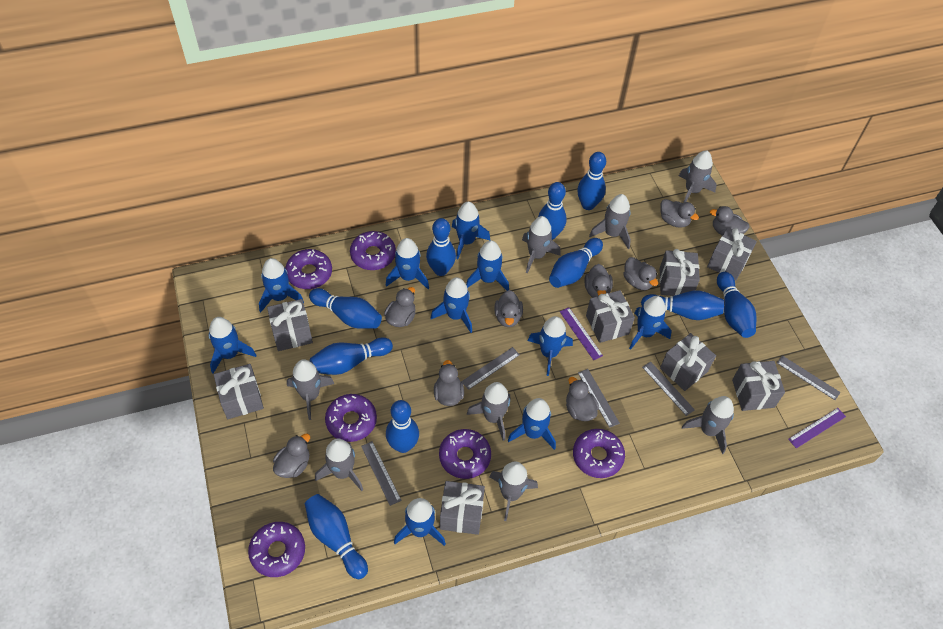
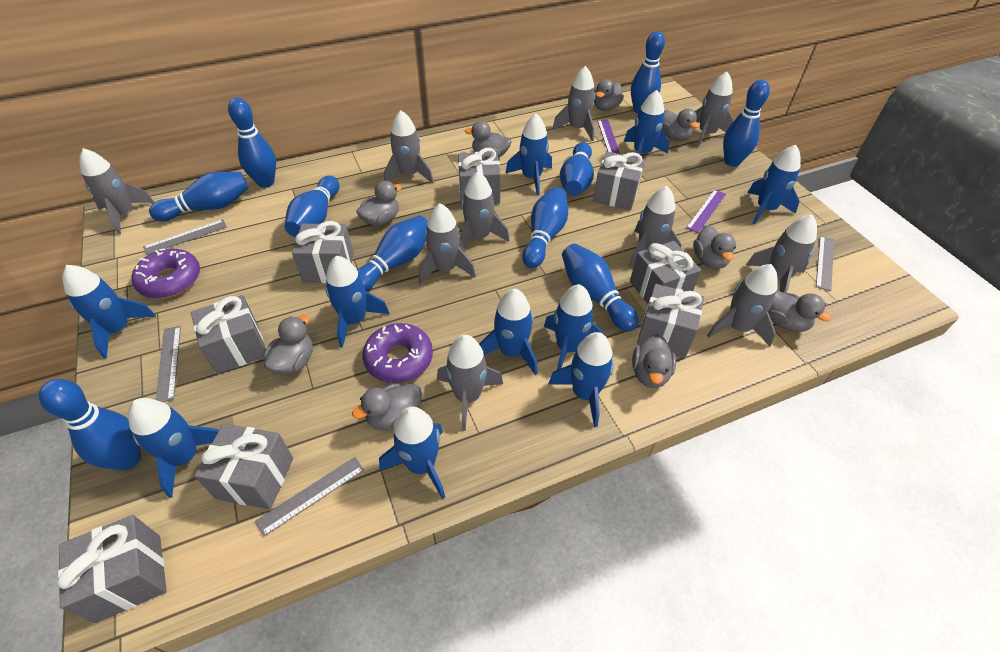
grey rocket: [287,359,334,420] [315,439,363,491] [467,382,510,441] [489,462,538,521] [522,216,561,273] [589,194,631,249] [679,150,717,203] [682,396,734,454] = 8 -> [79,148,154,234] [384,110,434,183] [419,203,476,285] [437,335,503,431] [459,172,509,250] [553,66,595,141] [629,186,681,267] [695,72,733,147] [707,264,778,347] [746,214,817,293] = 10
grey ruler: [361,441,402,506] [461,347,520,390] [578,369,620,428] [642,362,695,416] [777,355,841,400] = 5 -> [143,219,227,255] [156,326,181,402] [255,457,364,537] [816,236,834,291] = 4
purple donut: [248,522,305,577] [285,249,332,289] [325,394,377,442] [350,231,396,270] [439,429,491,479] [573,429,625,478] = 6 -> [131,249,200,298] [362,323,433,383] = 2

